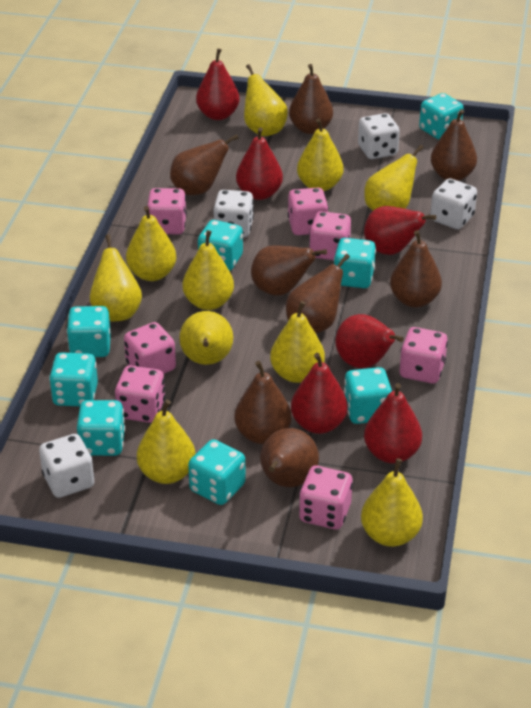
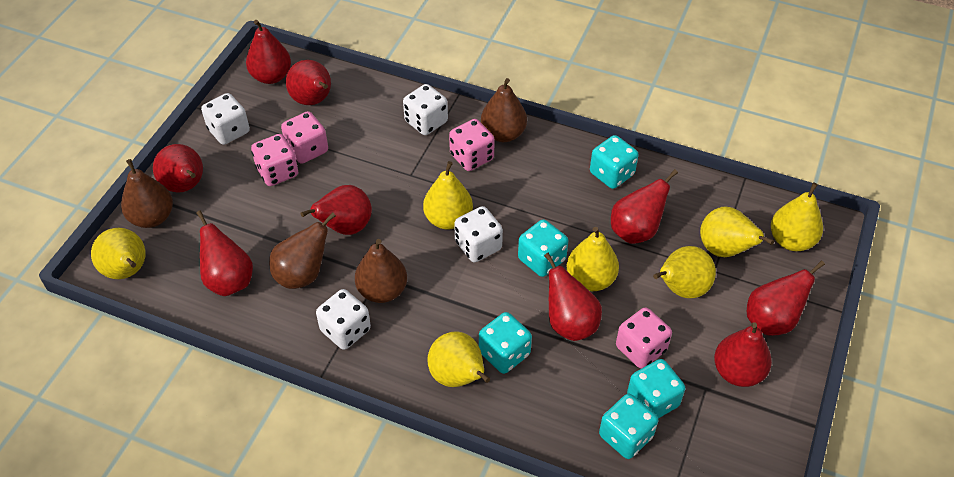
brown pear: [170,134,239,195] [234,361,292,444] [251,245,327,296] [260,428,319,487] [286,254,350,334] [289,64,333,134] [390,230,442,308] [431,109,477,181] = 8 -> [121,159,173,228] [269,212,336,289] [355,239,407,303] [481,78,527,142] = 4
pink dice: [115,366,165,423] [124,322,176,374] [147,188,187,234] [288,188,329,235] [299,466,353,530] [309,211,351,260] [400,327,448,384] = 7 -> [251,134,298,186] [281,111,328,164] [449,119,495,171] [616,307,672,369] = 4
red pear: [196,49,239,120] [236,127,283,200] [291,353,348,434] [335,314,404,368] [364,206,436,255] [364,383,422,463] = 6 -> [153,144,203,193] [196,210,253,296] [246,20,291,84] [286,60,331,105] [301,185,372,235] [544,253,602,341] [611,169,678,244] [714,322,772,387] [747,261,825,336] = 9
turquoise dice: [49,352,98,407] [67,306,111,357] [77,400,125,456] [188,439,246,505] [198,220,243,271] [334,238,376,288] [344,367,392,424] [419,93,464,140] = 8 -> [479,312,532,374] [518,219,568,277] [590,135,639,189] [599,394,658,459] [627,359,685,418] = 5
yellow pear: [90,234,142,322] [126,206,176,281] [137,400,196,484] [179,311,233,365] [183,230,234,310] [244,64,288,136] [270,301,325,383] [297,118,343,191] [361,458,423,547] [364,145,424,211] = 10 -> [91,228,146,279] [423,161,473,229] [427,331,490,387] [567,227,619,291] [653,246,716,298] [700,206,774,257] [771,182,823,251] = 7

